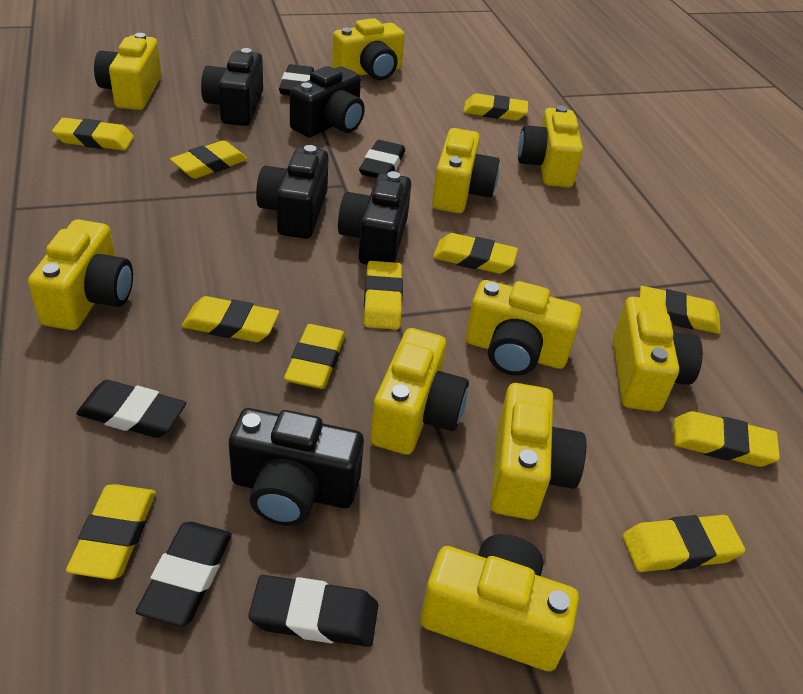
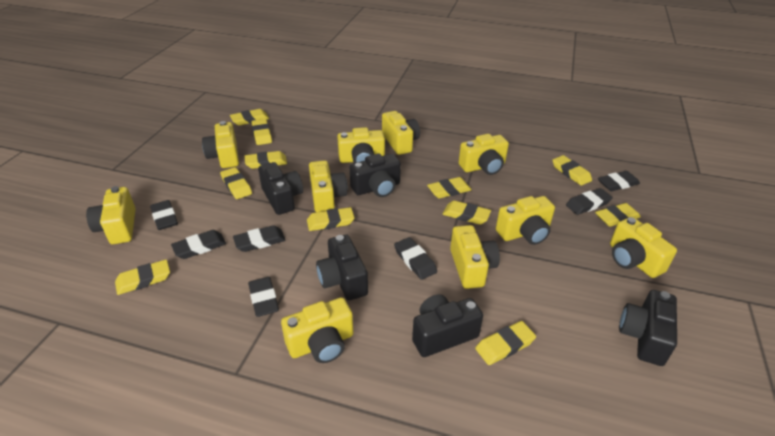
black eraser: [76,380,186,438] [136,522,232,626] [248,575,378,647] [279,64,314,96] [359,140,405,178] = 5 -> [150,200,178,230] [171,230,226,259] [233,225,286,252] [248,277,279,317] [394,237,437,280] [566,188,613,215] [598,171,640,191] = 7

